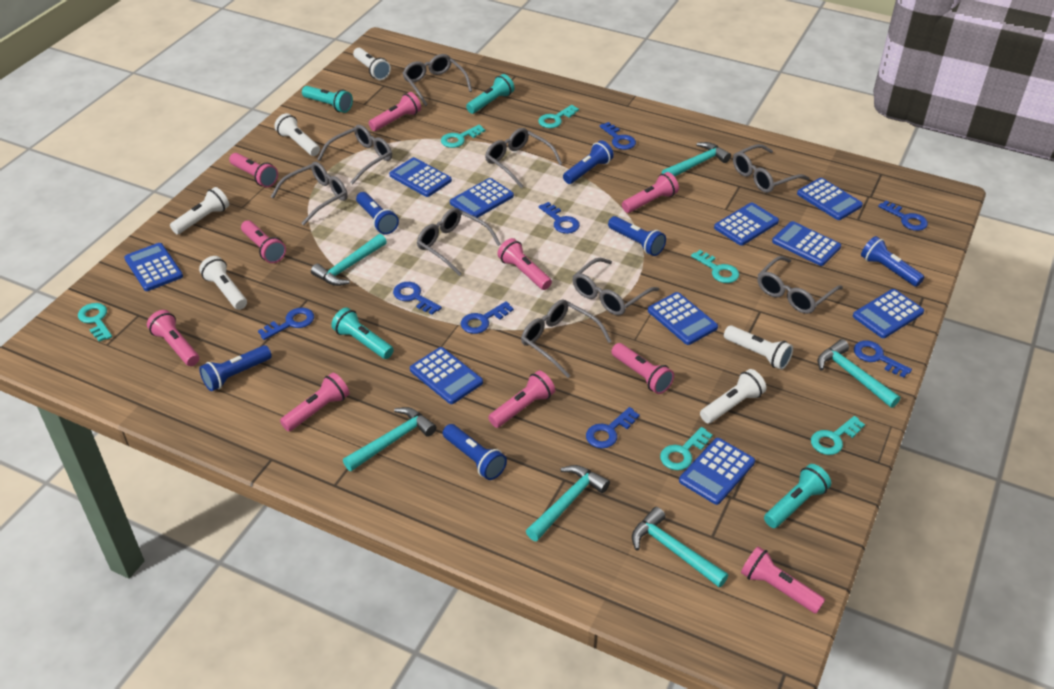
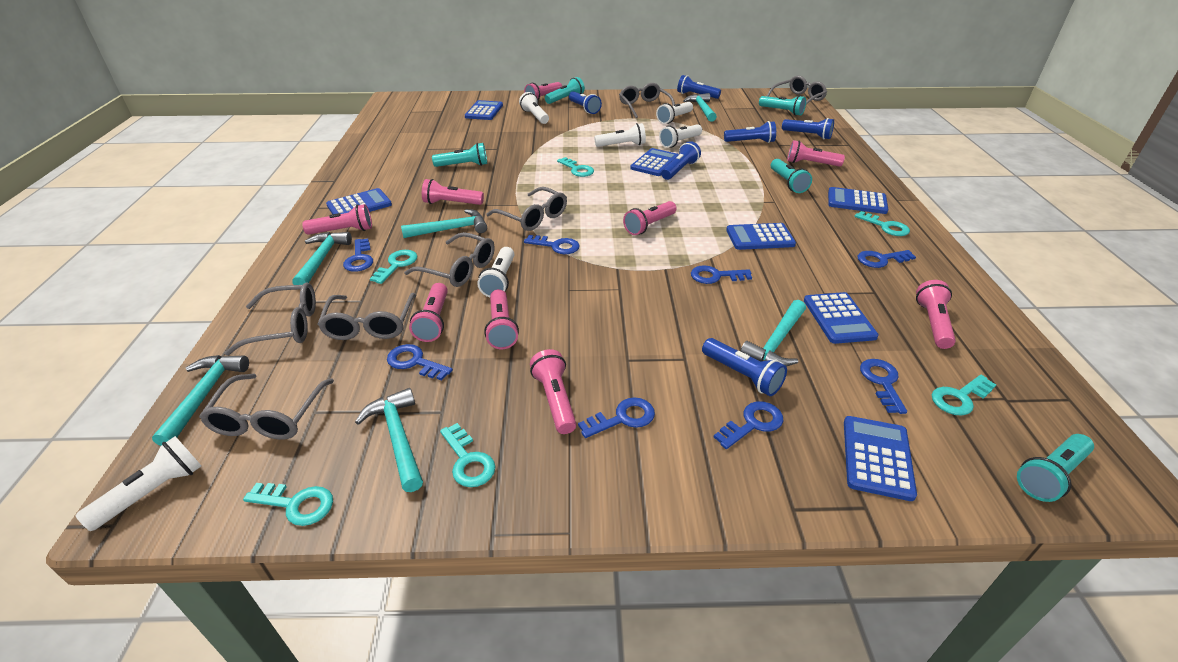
blue calculator: [124,243,183,291] [389,157,452,197] [410,347,483,404] [450,178,514,218] [648,292,718,345] [679,438,755,505] [714,202,779,246] [772,221,841,266] [797,178,863,220] [853,289,924,338] = 10 -> [326,188,392,214] [465,100,503,120] [630,148,679,176] [726,223,796,250] [804,292,879,344] [828,187,888,214] [844,416,917,501] = 7
grey glasses: [271,162,348,225] [317,125,392,185] [402,54,472,106] [417,208,501,276] [485,128,562,188] [521,299,612,378] [572,258,659,316] [733,144,809,193] [758,256,843,314] = 9 -> [199,374,334,440] [224,282,316,356] [318,293,416,340] [404,232,495,287] [486,187,567,231] [619,83,675,118] [767,75,827,105] = 7
pink flashlight: [147,310,199,366] [229,153,278,187] [241,220,286,263] [280,373,350,432] [369,92,421,131] [488,370,555,428] [497,238,552,290] [611,343,674,394] [622,172,679,213] [741,546,825,614] = 10 -> [302,204,372,235] [409,283,448,342] [422,179,484,205] [484,289,519,349] [524,82,562,100] [530,349,576,434] [623,201,677,235] [787,140,845,167] [916,280,956,349] = 9
turquoise flashlight: [302,86,353,113] [331,307,394,359] [466,74,514,114] [764,464,831,528] = 4 -> [432,143,487,167] [545,77,585,104] [759,95,806,116] [771,159,812,193] [1017,434,1094,502] = 5

